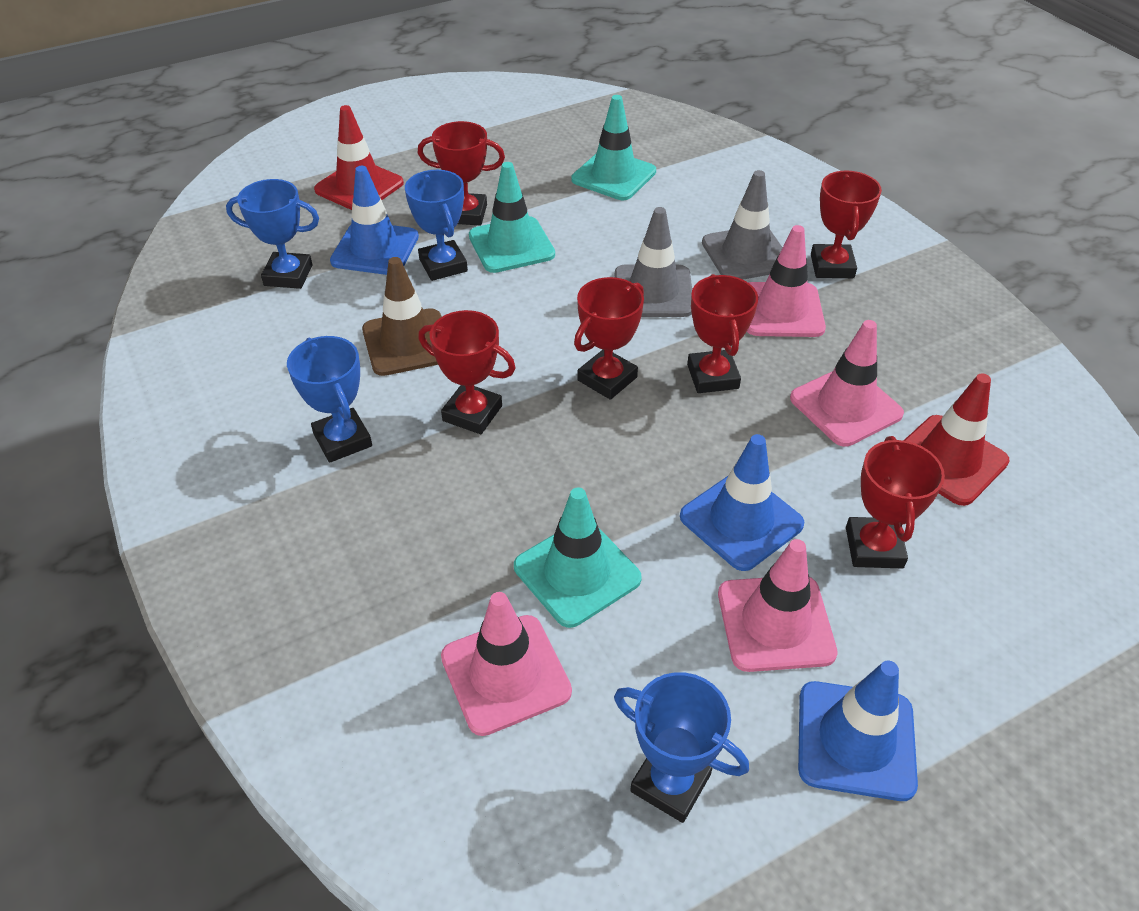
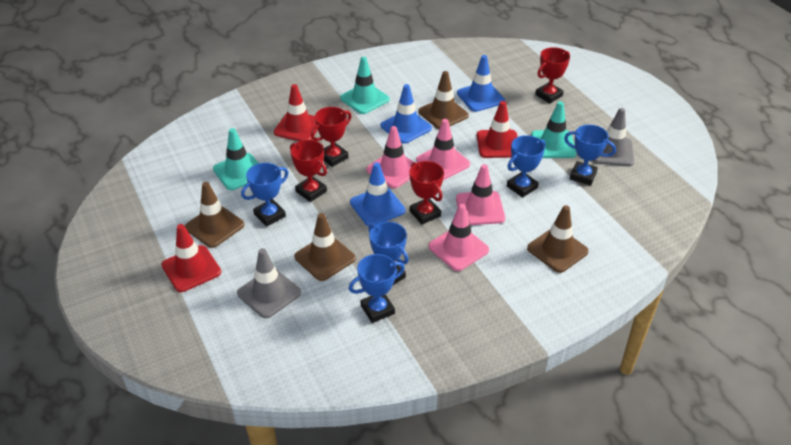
blue trophy: [226,179,319,289] [287,336,372,463] [405,170,468,281] [614,672,749,823] = 4 -> [241,163,289,227] [349,254,405,323] [368,222,409,285] [507,135,545,198] [564,125,616,186] = 5
brown traffic cone: [362,257,442,376] = 1 -> [185,182,244,248] [294,213,355,281] [418,71,469,129] [527,205,589,273] = 4
red traffic cone: [314,105,404,210] [903,374,1009,506] = 2 -> [161,224,221,292] [274,84,318,141] [477,101,518,158] = 3
red trophy: [418,121,505,225] [418,310,516,434] [574,277,644,400] [687,274,758,393] [811,170,882,278] [846,436,945,569] = 6 -> [290,140,327,202] [311,107,352,167] [409,161,444,224] [535,47,570,104] = 4

